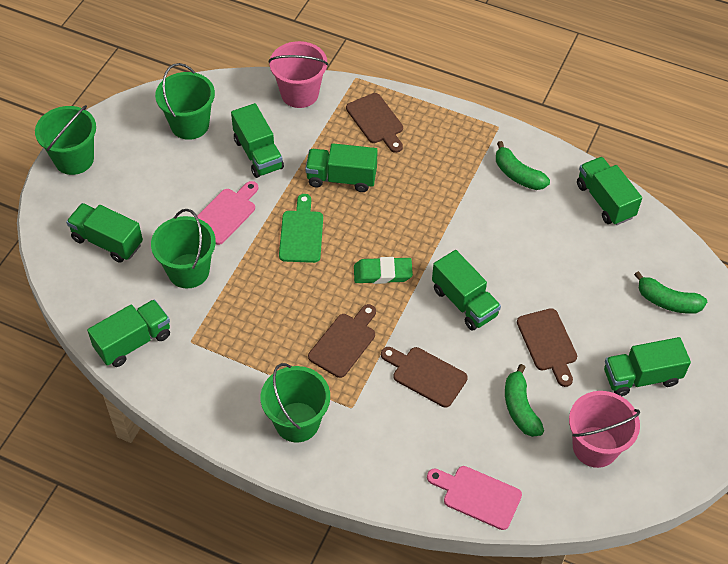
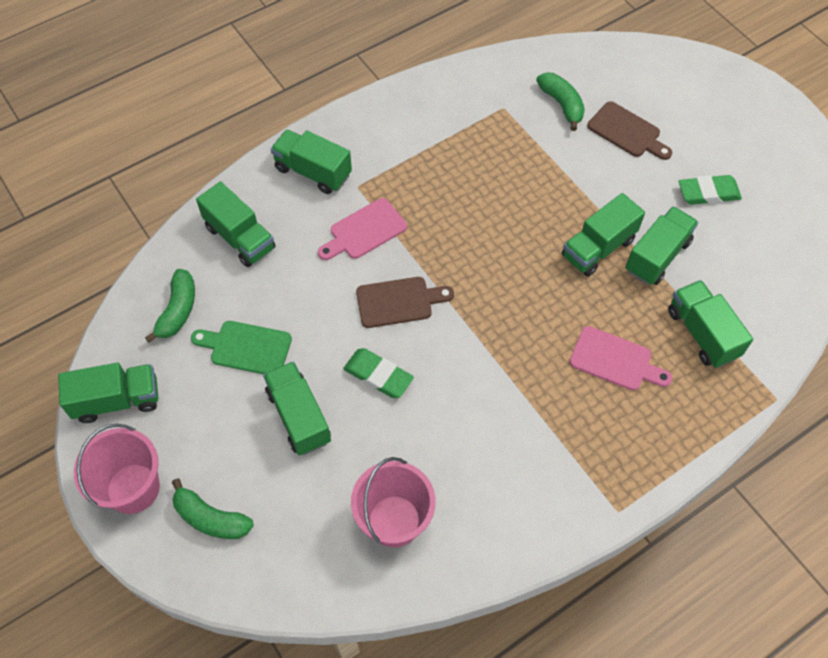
brown cutting board: [308,304,376,378] [346,93,403,153] [381,347,468,408] [517,308,577,387] = 4 -> [356,277,454,328] [587,101,672,160] = 2
green bucket: [35,105,96,175] [151,209,216,288] [155,63,215,140] [261,363,330,443] = 4 -> none = 0
green eraser: [354,257,413,284] = 1 -> [343,348,414,398] [679,175,742,205] = 2

